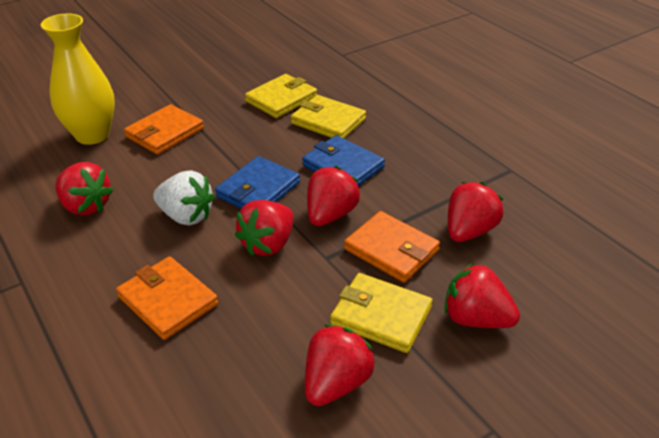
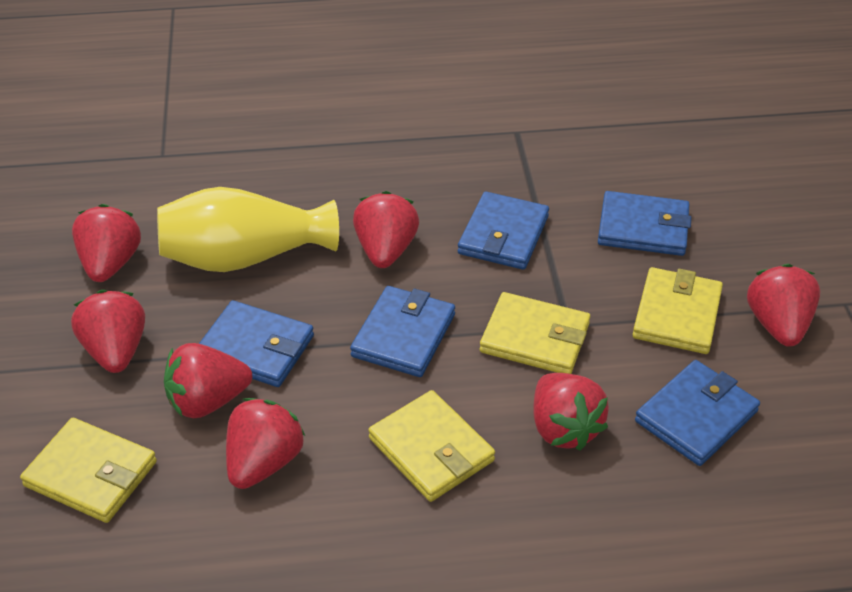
blue wallet: [215,156,300,209] [302,135,385,186] = 2 -> [199,300,314,387] [350,286,455,377] [458,192,549,270] [598,191,692,256] [635,360,760,466] = 5
orange wallet: [116,256,218,340] [124,104,204,155] [344,211,440,283] = 3 -> none = 0
red strawberry: [55,162,114,216] [235,200,294,256] [305,324,375,406] [307,166,360,226] [445,263,520,328] [448,182,504,242] = 6 -> [71,290,145,373] [72,204,141,282] [164,343,252,418] [226,398,305,489] [353,191,419,268] [533,373,609,450] [747,264,820,347] = 7
white strawberry: [153,170,215,226] = 1 -> none = 0
yellow wallet: [245,74,317,118] [291,95,366,138] [330,273,433,353] = 3 -> [20,418,157,523] [368,390,495,502] [480,292,590,374] [632,267,723,354] = 4

